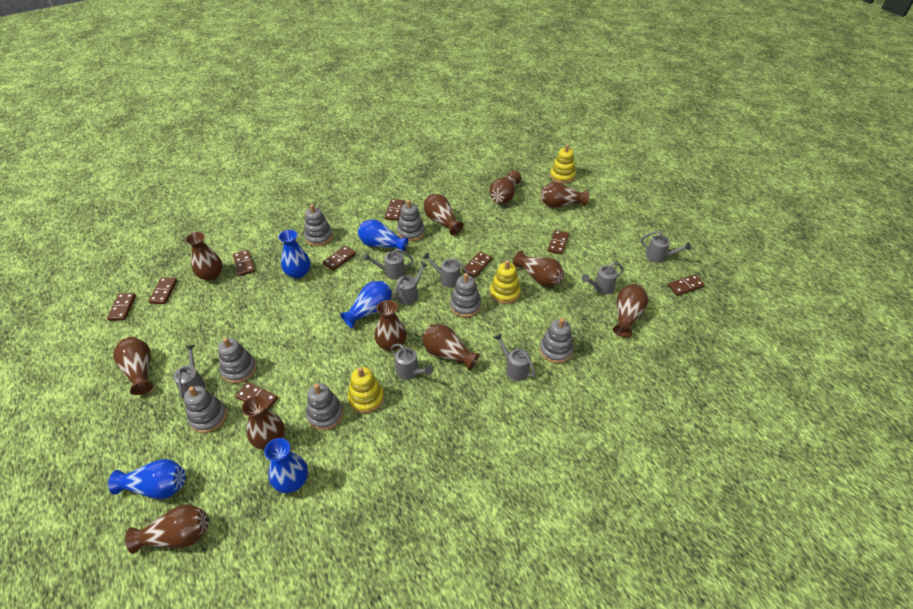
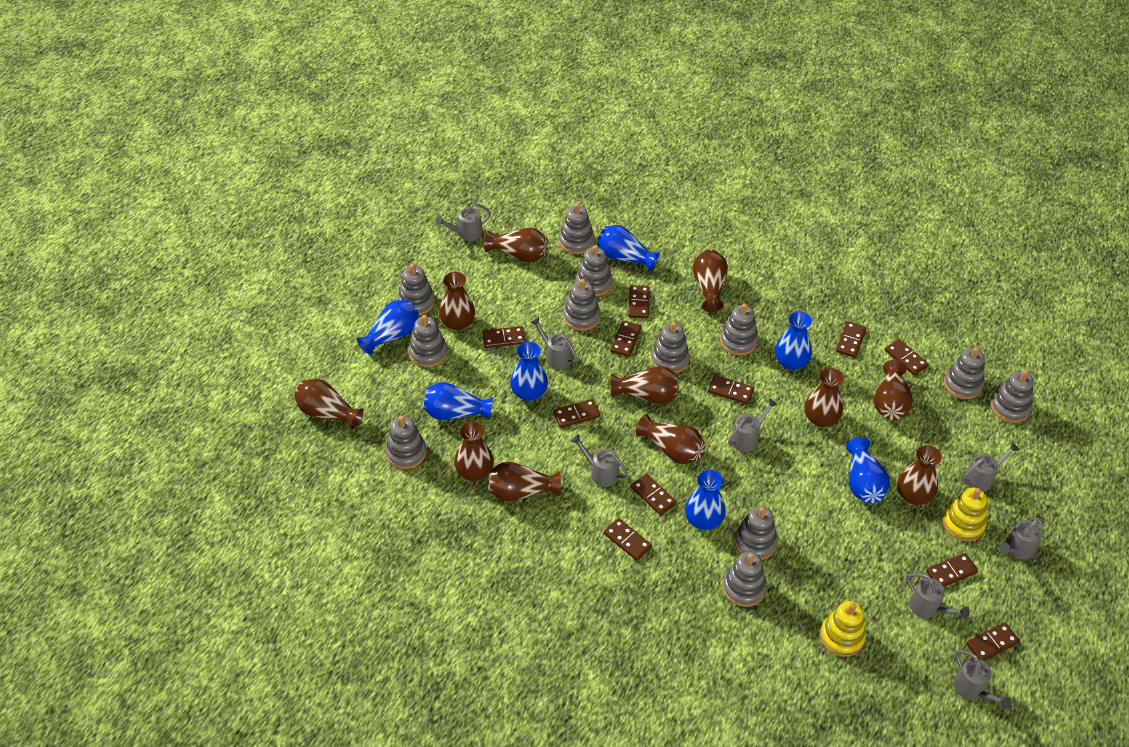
blue vase: [108,459,186,499] [264,438,308,493] [278,230,310,279] [340,281,392,328] [358,219,408,253] = 5 -> [357,300,419,356] [423,382,493,420] [510,342,548,401] [597,225,660,271] [685,470,726,530] [775,311,812,370] [846,437,890,503] = 7
brown domino: [107,293,136,321] [149,277,177,304] [233,250,255,276] [235,382,278,410] [323,245,356,271] [384,199,405,221] [462,251,492,277] [548,230,569,255] [668,274,705,296] = 9 -> [482,326,526,348] [553,399,600,428] [604,518,652,561] [610,321,642,357] [628,285,650,318] [631,474,677,515] [708,375,754,404] [836,321,866,358] [885,339,929,375] [926,553,978,587] [966,622,1020,661] = 11
grey stacking toy: [184,386,227,433] [218,338,256,383] [304,204,333,246] [306,383,344,430] [397,200,425,242] [450,273,481,317] [539,318,574,363] = 7 -> [385,416,426,469] [398,264,435,315] [409,315,447,367] [559,203,594,254] [563,279,600,331] [576,245,612,296] [651,322,690,373] [720,303,758,355] [722,552,767,607] [734,506,778,560] [944,347,985,399] [991,370,1034,423] = 12
yellow stacking toy: [348,367,384,414] [490,260,521,304] [550,144,576,184] = 3 -> [820,601,866,657] [943,488,987,541] = 2

